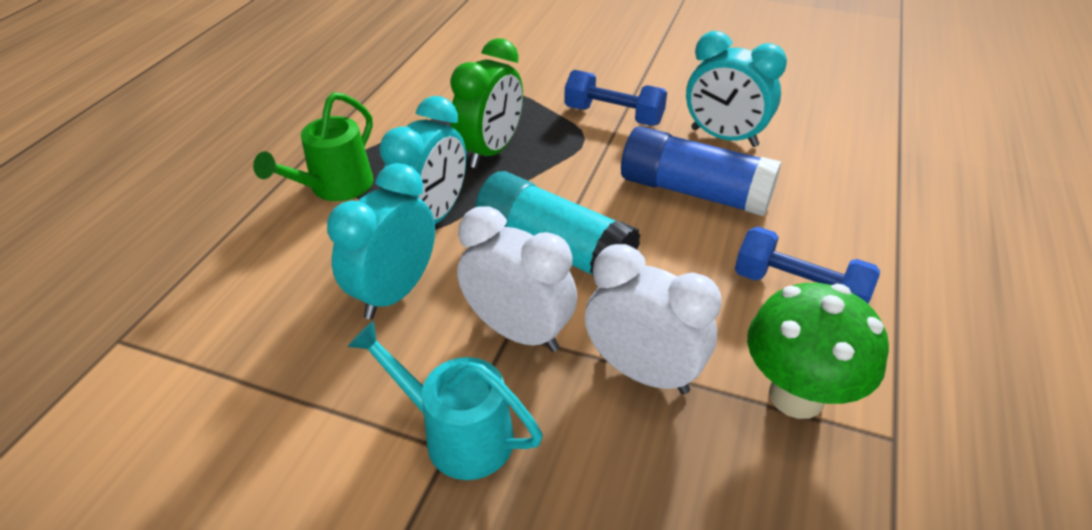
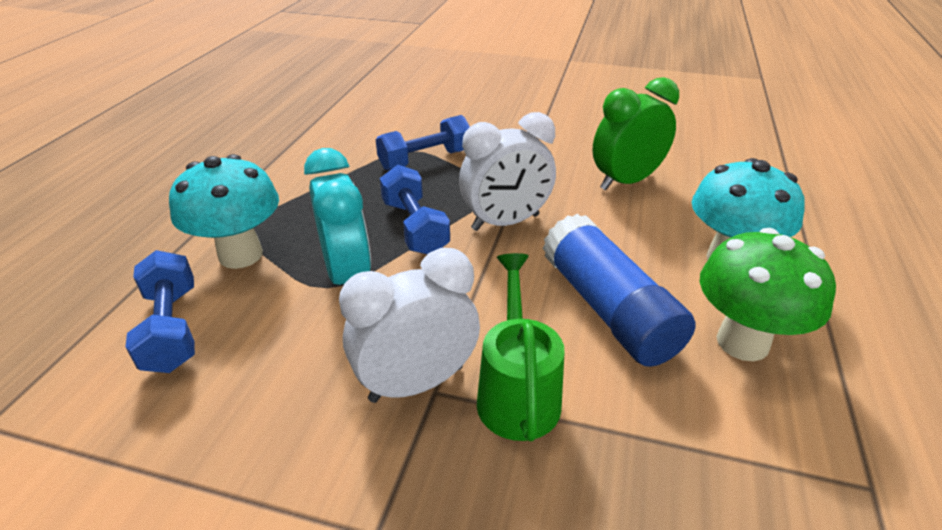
blue dumbbell: [564,70,667,126] [735,227,880,304] = 2 -> [126,250,195,373] [376,115,470,171] [380,165,450,254] = 3
turquoise clock: [327,163,435,319] [379,96,466,224] [686,31,787,147] = 3 -> [304,148,371,285] = 1
turquoise glue stick: [475,171,641,277] = 1 -> none = 0
turquoise mushroom: none = 0 -> [169,154,279,269] [692,158,805,260] = 2
turquoise watering can: [347,321,543,480] = 1 -> none = 0

